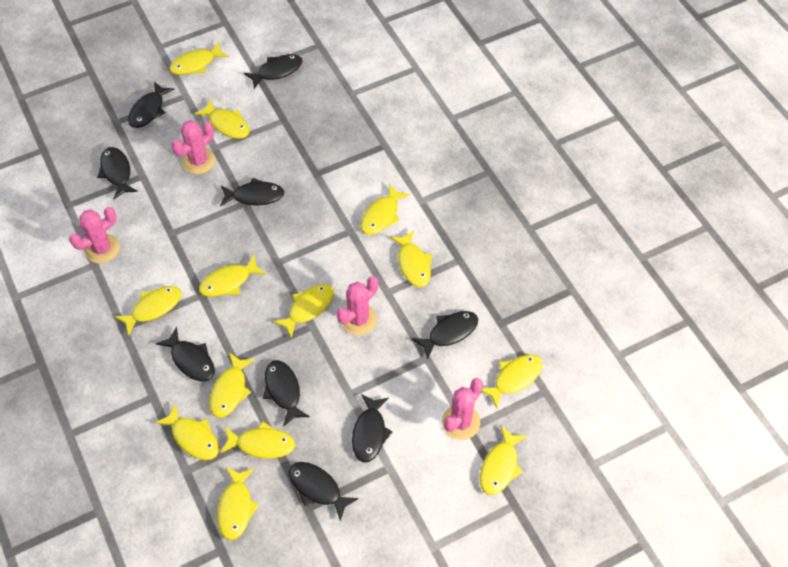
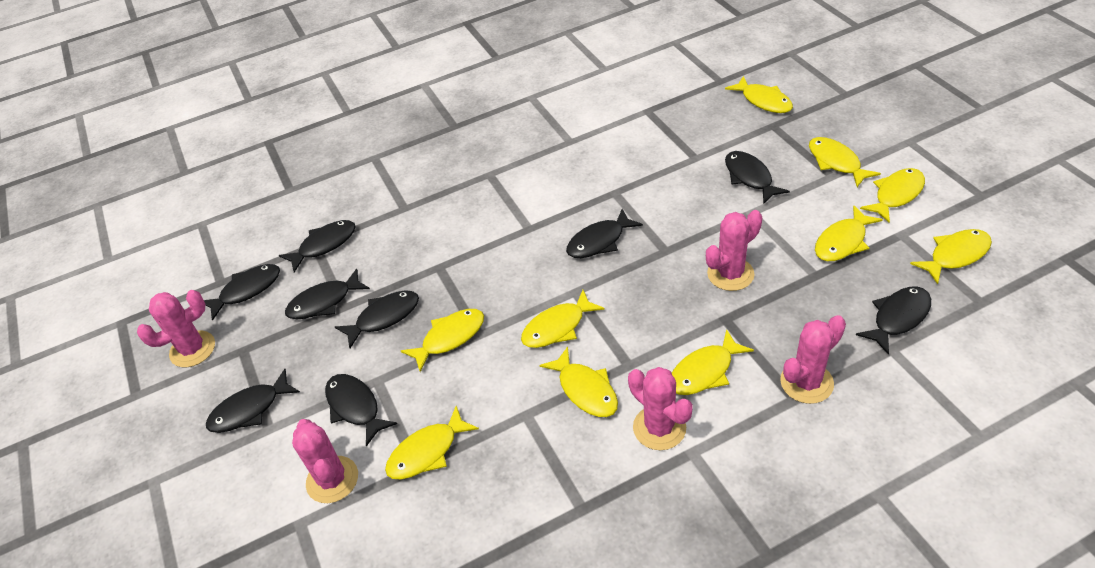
pink cactus: [69,207,120,263] [171,120,215,174] [336,276,379,335] [442,378,483,440] = 4 -> [137,290,215,367] [292,419,358,503] [628,367,693,450] [706,210,762,291] [780,315,846,404] = 5
yellow fish: [114,286,181,336] [155,403,219,460] [169,42,229,75] [194,100,249,139] [199,254,266,297] [209,353,255,418] [217,468,259,540] [220,422,295,458] [273,284,334,339] [361,184,410,235] [390,230,432,287] [480,426,527,495] [481,354,542,408] = 13 -> [385,406,479,479] [401,309,484,372] [521,290,605,348] [539,346,618,417] [672,329,754,395] [725,76,793,113] [809,137,881,187] [815,205,883,261] [860,168,925,223] [910,229,992,284] = 10

